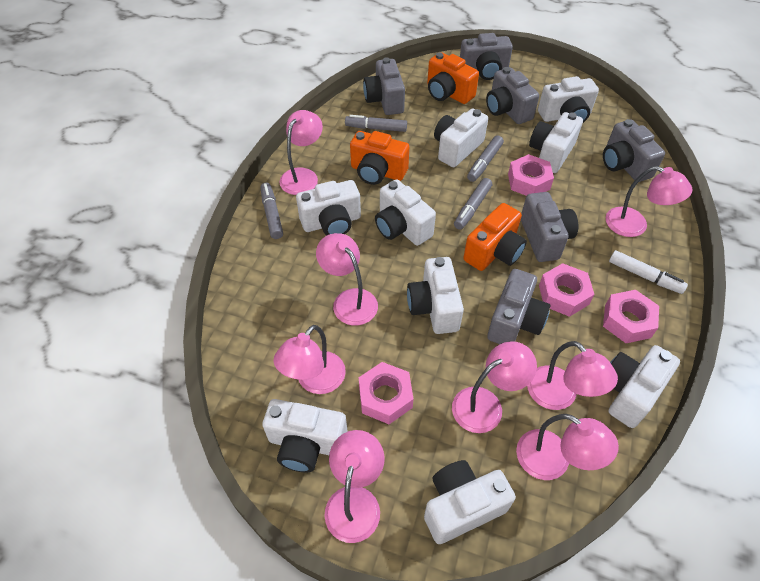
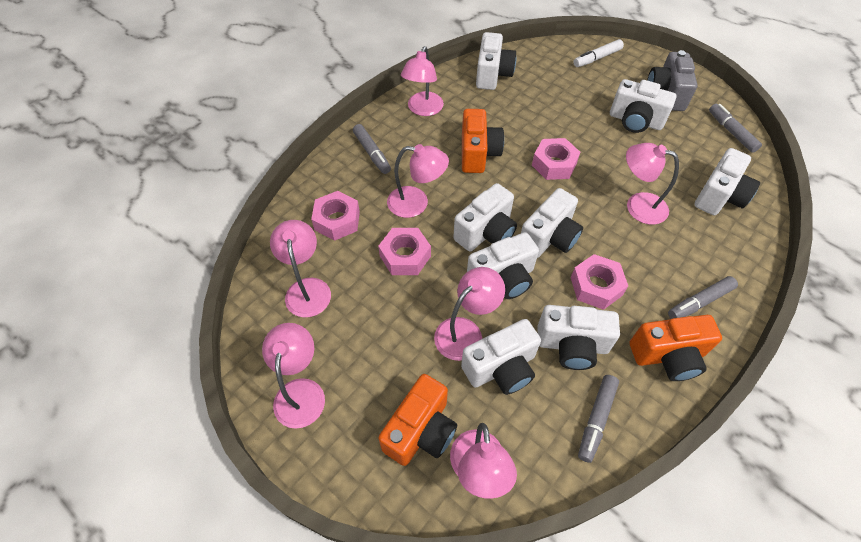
grey camera: [363,57,405,115] [460,33,513,80] [486,67,539,124] [487,269,550,344] [521,192,578,262] [603,119,665,182] = 6 -> [647,50,698,111] = 1
pink lamp: [273,325,346,394] [280,110,323,195] [316,233,378,325] [324,430,385,543] [452,341,537,433] [516,414,619,480] [527,341,618,410] [606,166,693,237] = 8 -> [262,323,325,429] [270,220,331,318] [387,144,449,218] [401,46,444,116] [434,267,505,361] [450,423,517,499] [626,143,679,225] = 7
white camera: [262,399,348,473] [296,180,361,236] [375,179,436,246] [407,257,464,334] [424,460,516,544] [434,108,488,167] [529,112,583,173] [538,76,599,123] [609,345,680,428] = 9 -> [453,183,517,251] [461,319,541,395] [467,232,539,299] [476,32,516,90] [521,188,583,258] [537,305,620,370] [610,79,676,133] [694,148,760,215] = 8

